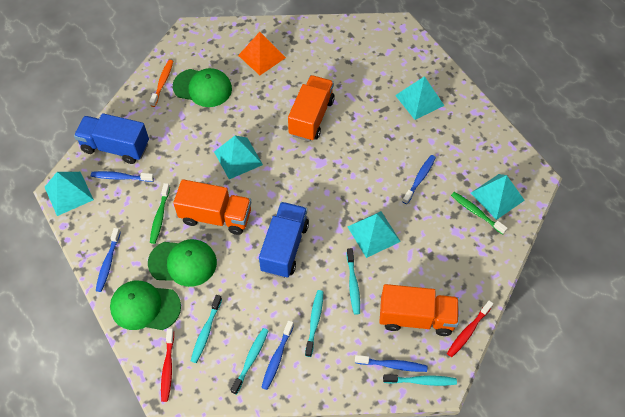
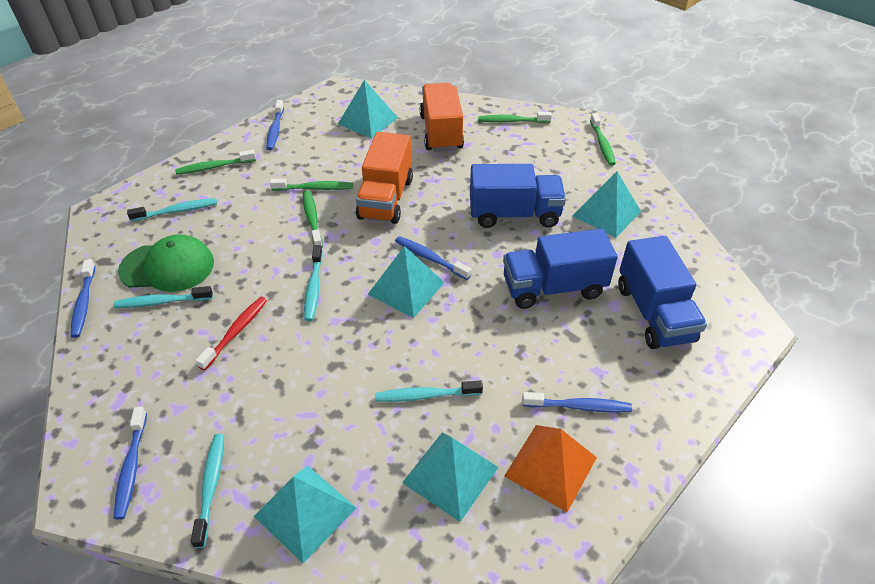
blue truck: [74,113,149,164] [259,202,309,278] = 2 -> [470,164,566,228] [503,229,618,309] [618,236,707,349] = 3
green cap: [110,281,181,330] [148,239,217,287] [173,68,232,107] = 3 -> [118,234,214,292] = 1
green toothbrush: [150,183,170,244] [451,192,507,234] = 2 -> [175,150,256,175] [270,179,353,191] [303,191,323,248] [478,112,552,123] [590,113,616,166] = 5
orange toothbrush: [149,60,173,107] = 1 -> none = 0
orange truck: [173,179,251,235] [288,75,335,141] [379,284,459,336] = 3 -> [356,132,413,224] [420,83,464,152] = 2
red toothbrush: [161,328,174,402] [447,300,493,357] = 2 -> [195,297,267,370] = 1

